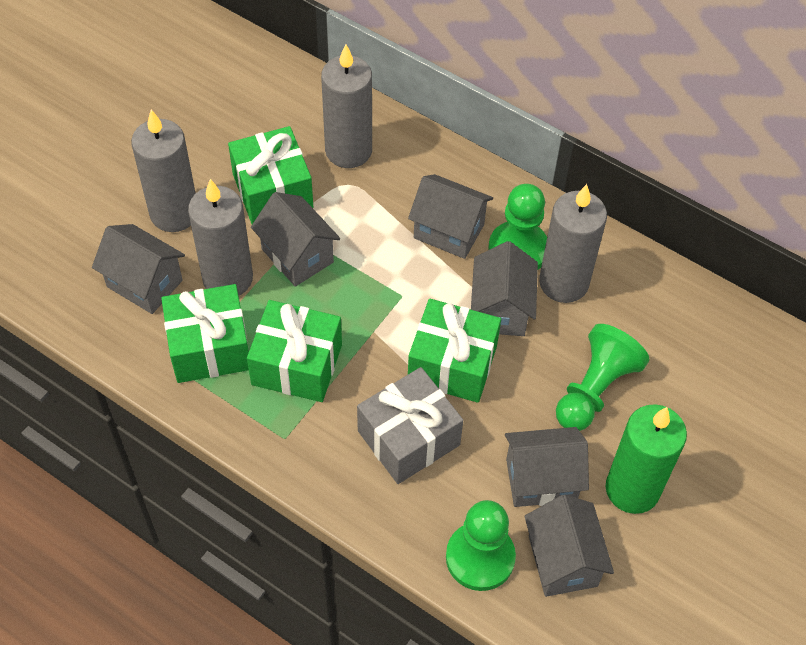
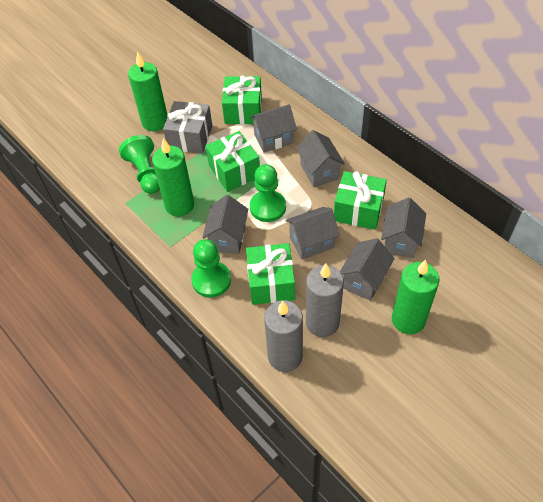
green candle: [606,404,687,514] = 1 -> [128,52,168,131] [152,138,194,217] [392,260,440,334] = 3
grey candle: [131,110,196,232] [188,179,253,296] [321,44,372,168] [539,184,607,303] = 4 -> [264,300,303,372] [306,264,344,337] = 2

